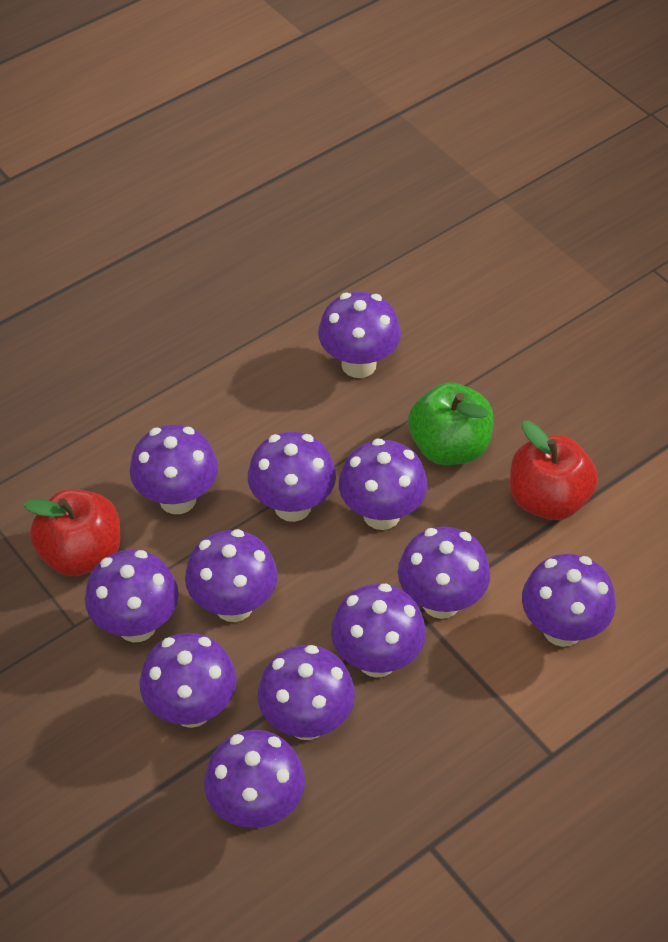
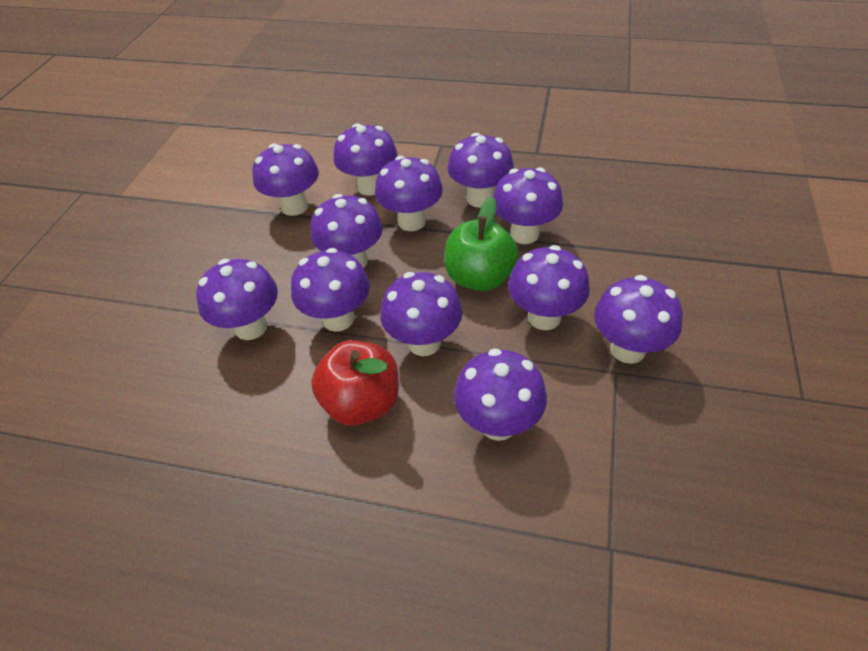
red apple: [23,489,120,576] [510,421,598,520] = 2 -> [311,340,399,426] = 1

